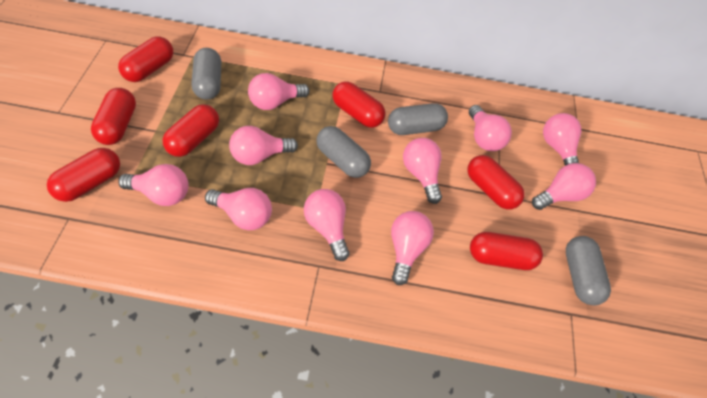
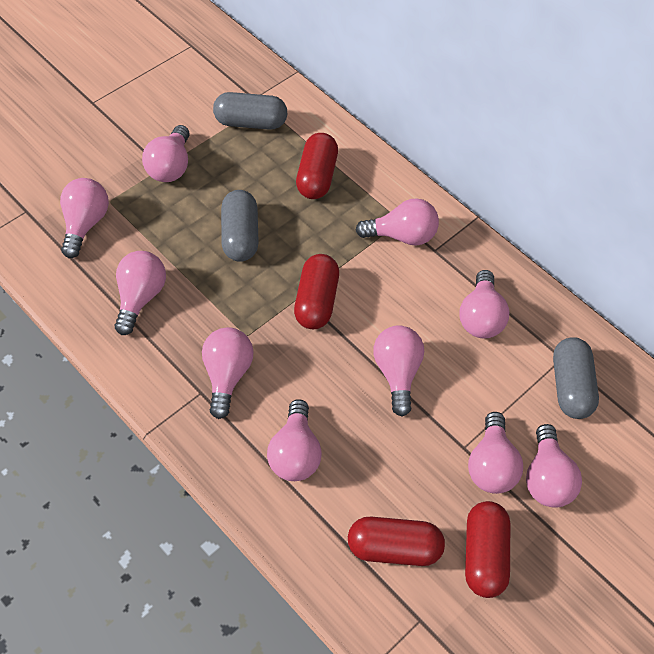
grey capsule: [192,48,221,100] [316,126,371,178] [388,103,448,135] [566,236,611,305] = 4 -> [213,92,287,130] [221,190,259,262] [553,337,599,419] = 3
red capsule: [47,148,120,202] [91,88,136,145] [118,36,173,82] [163,104,219,157] [332,81,386,128] [468,155,525,209] [470,232,543,270] = 7 -> [294,254,339,329] [296,133,338,199] [348,517,445,566] [465,501,510,598] = 4

